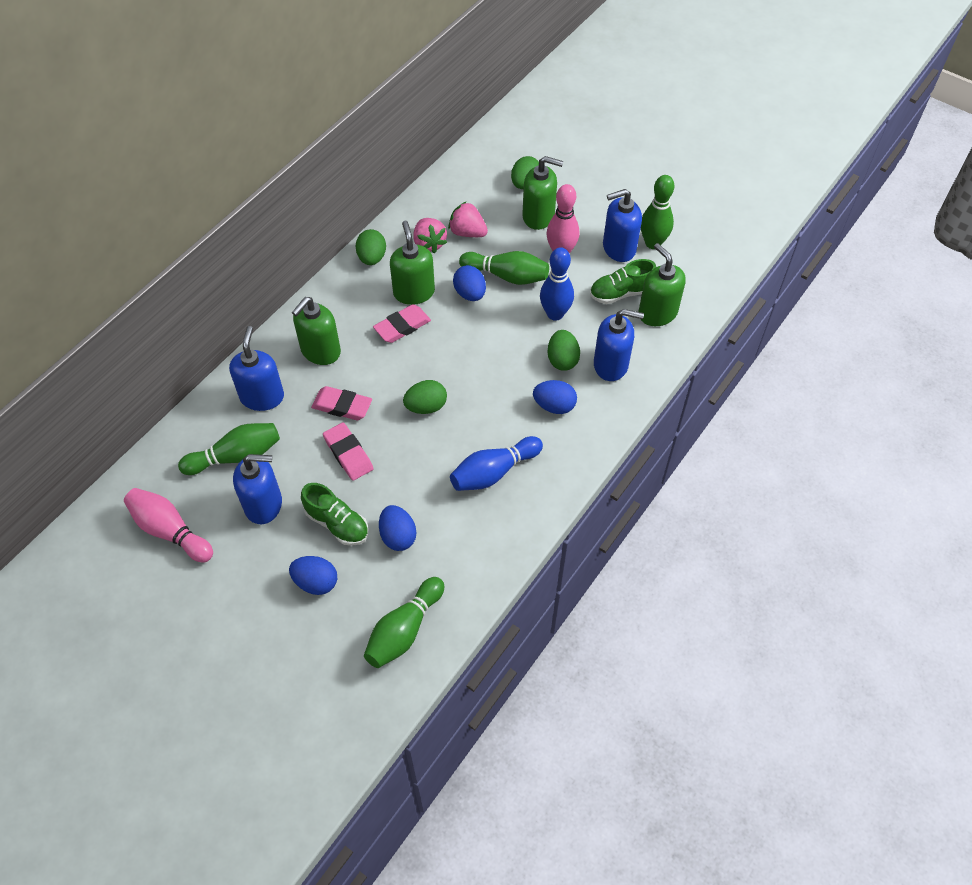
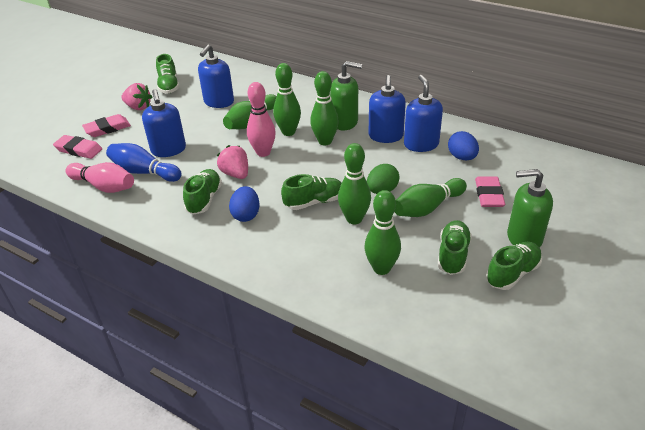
blue bowling pin: [450,436,543,491] [540,247,574,321] = 2 -> [106,143,182,182] = 1
blue egg: [289,556,337,595] [379,505,416,551] [453,265,486,301] [533,380,577,414] = 4 -> [229,186,260,222] [448,131,479,160] = 2
green bowling pin: [178,423,280,475] [364,577,444,668] [459,251,549,285] [641,175,674,249] = 4 -> [223,94,277,129] [273,63,301,136] [310,71,339,145] [338,143,371,224] [364,190,401,275] [394,178,467,217] = 6
green egg: [356,229,386,265] [403,380,447,414] [511,156,539,189] [548,330,580,371] = 4 -> [367,164,400,194] = 1
green shoe: [301,483,368,546] [590,259,656,304] = 2 -> [156,54,179,93] [183,169,222,215] [281,174,342,210] [438,220,472,275] [486,242,542,290] = 5
green soap dispenser: [292,297,341,365] [390,221,435,305] [522,156,563,230] [639,243,686,326] = 4 -> [330,61,362,130] [507,169,553,247] = 2

